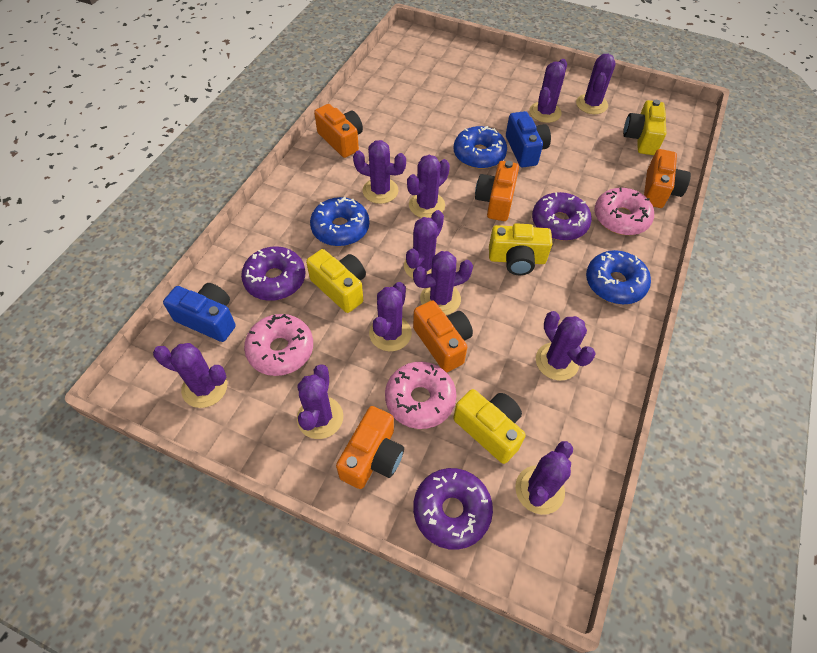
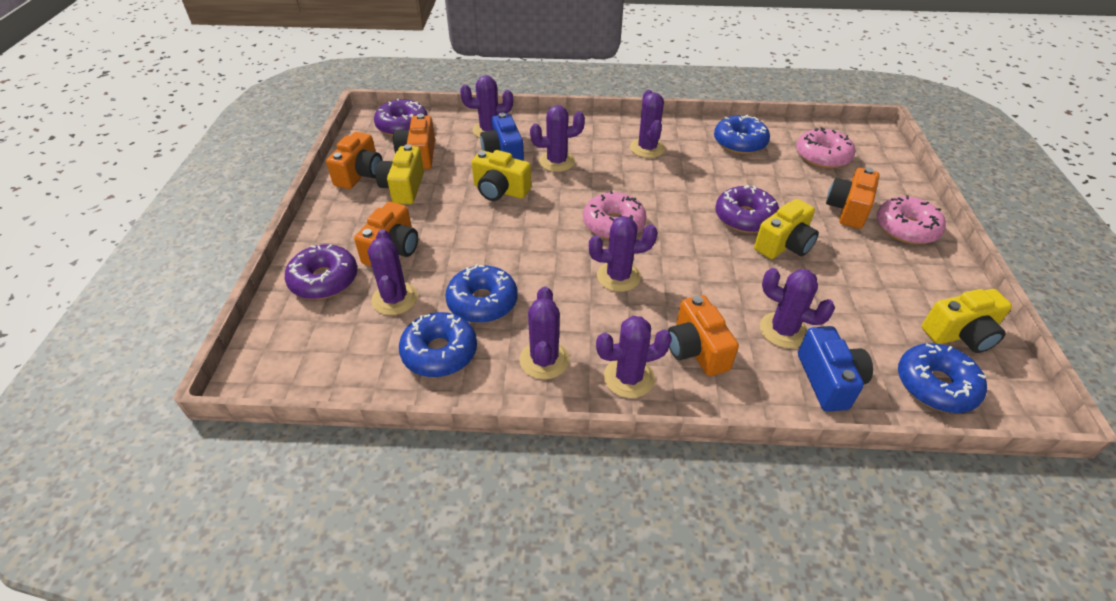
blue donut: [310,197,369,246] [454,126,507,169] [586,250,651,304] = 3 -> [399,312,477,377] [445,264,518,323] [714,115,770,154] [898,343,987,413] = 4
purple cactus: [153,343,227,408] [297,364,343,439] [353,140,406,204] [369,282,412,351] [404,210,444,279] [407,155,450,218] [413,251,473,315] [515,441,573,515] [529,59,567,123] [536,311,596,381] [576,54,615,114] = 11 -> [368,229,418,315] [460,75,513,138] [519,286,569,380] [530,105,585,172] [589,216,658,292] [596,316,672,398] [630,90,665,158] [760,268,835,348] = 8

